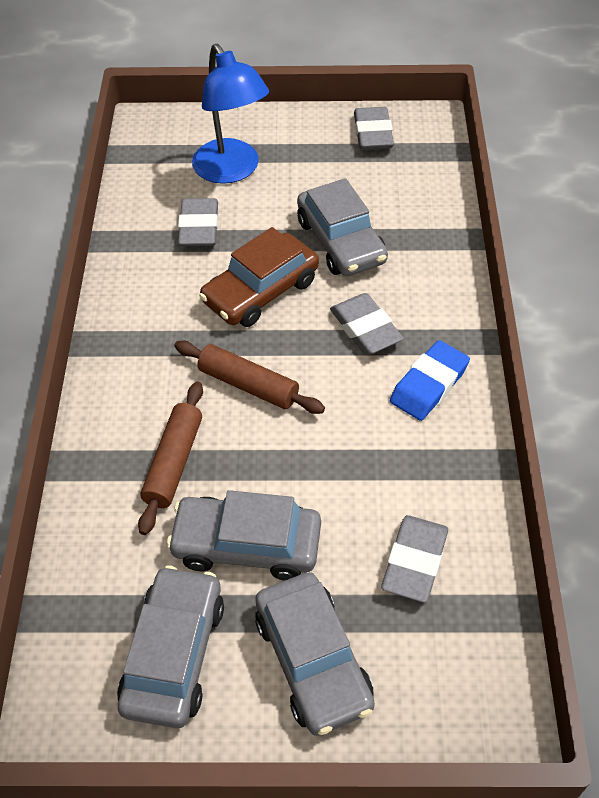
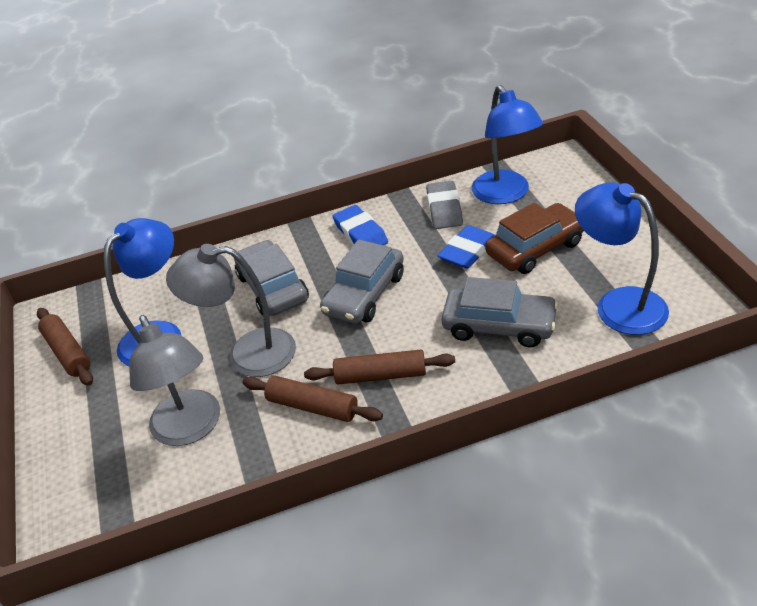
blue eraser: [390,340,470,421] = 1 -> [333,205,388,245] [437,225,495,269] = 2
blue lamp: [192,44,269,184] = 1 -> [104,218,181,366] [472,85,543,204] [575,182,669,335] = 3
brown rolling pin: [138,381,203,535] [174,341,325,414] = 2 -> [37,308,93,386] [242,376,383,422] [304,349,455,384] = 3
grey car: [117,566,224,728] [167,490,321,581] [255,572,375,736] [297,178,388,276] = 4 -> [234,240,309,316] [320,240,404,324] [441,277,558,347] = 3
grey eraser: [178,198,218,246] [330,293,404,355] [354,107,394,150] [381,515,448,603] = 4 -> [426,181,463,229] = 1
grey lamp: none = 0 -> [129,315,220,446] [166,244,296,377] = 2

